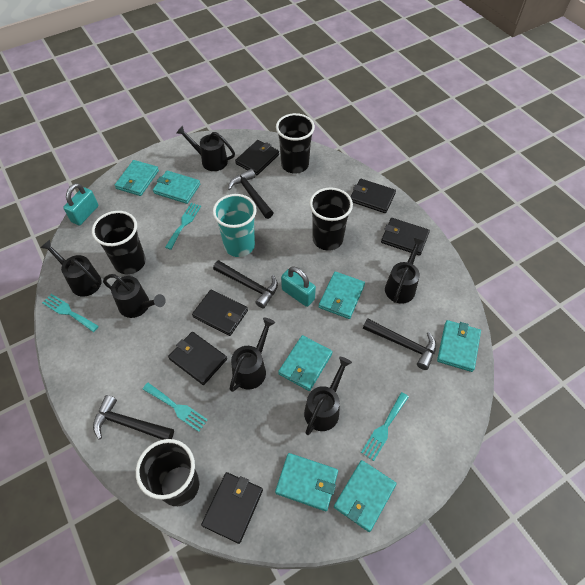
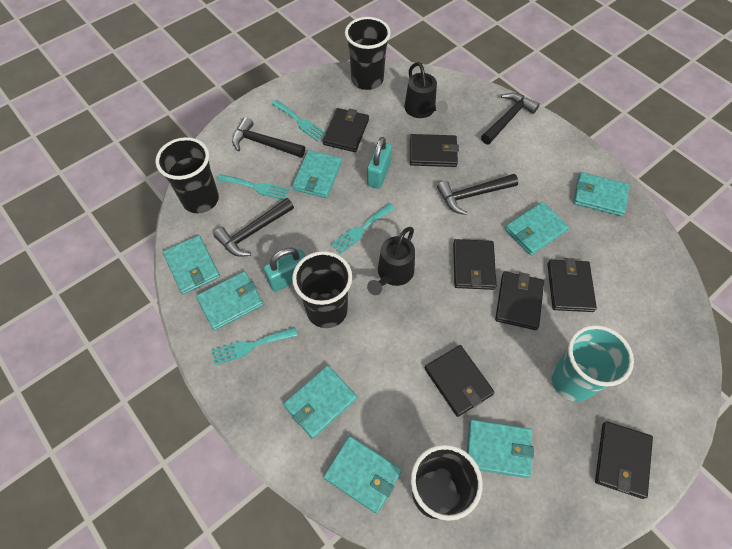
black wallet: [168,332,227,385] [192,289,248,336] [201,472,263,544] [235,140,279,175] [351,179,396,213] [381,218,430,256] = 6 -> [322,108,369,152] [410,134,459,167] [425,345,495,417] [453,239,497,290] [495,271,544,330] [547,258,597,312] [595,421,653,499] = 7
black watering can: [40,240,102,297] [103,274,166,318] [176,125,235,171] [230,318,275,392] [304,357,352,435] [385,237,425,304] = 6 -> [367,227,415,295] [404,62,448,118] = 2
turquoise wallet: [115,160,159,196] [153,171,201,204] [275,453,338,511] [278,335,333,391] [319,271,365,319] [334,460,397,532] [437,320,481,372] = 7 -> [163,235,220,295] [196,271,263,331] [283,365,357,439] [292,150,342,198] [324,436,402,514] [467,419,534,478] [505,202,569,255] [573,172,629,216] = 8

